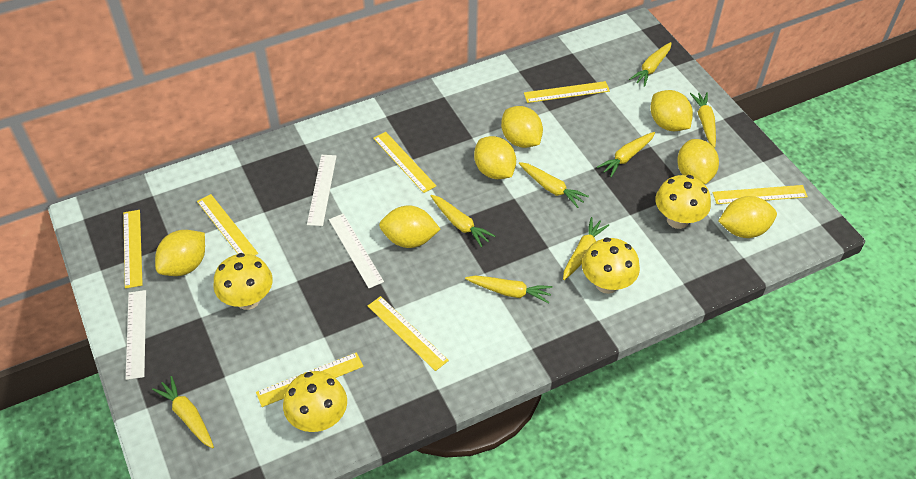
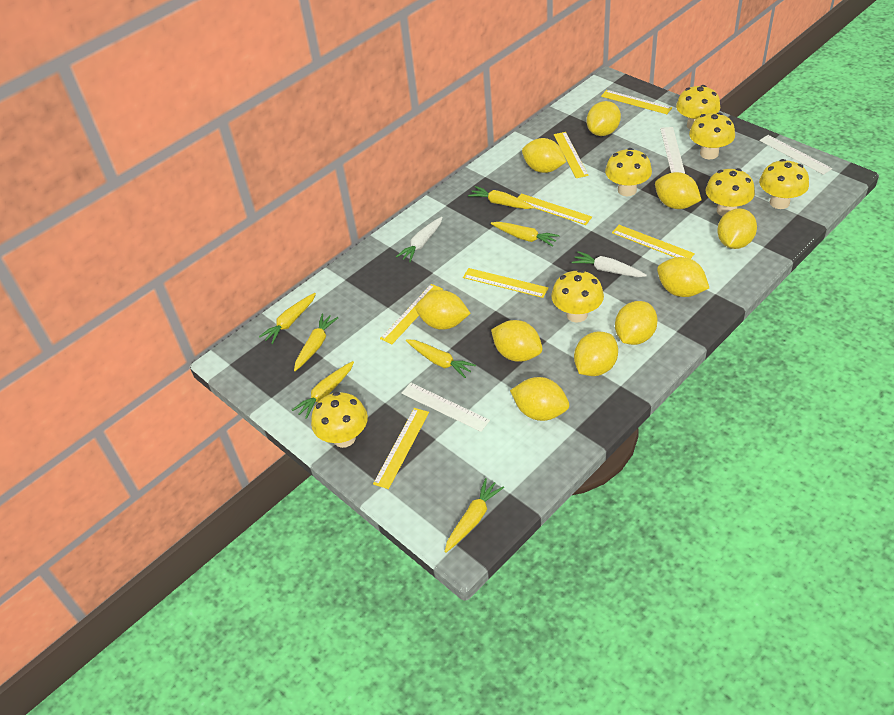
white carrot: none = 0 -> [396,217,443,262] [572,251,647,277] = 2
yellow carrot: [152,376,214,448] [431,195,495,248] [465,276,553,304] [519,162,589,208] [563,217,609,280] [597,132,655,177] [629,42,671,87] [690,92,716,148] = 8 -> [259,293,316,344] [292,361,354,419] [294,313,338,371] [406,339,476,378] [445,478,504,553] [468,186,534,209] [491,222,560,247] = 7
yellow lemon: [155,230,205,276] [379,205,440,248] [474,136,516,179] [501,106,543,148] [651,90,693,131] [677,139,719,184] [718,196,777,238] = 7 -> [415,290,470,330] [491,320,542,362] [510,377,569,421] [522,138,566,173] [574,332,618,376] [587,101,621,136] [615,301,658,345] [655,172,702,209] [657,257,709,297] [717,208,757,249] = 10
yellow mushroom: [213,253,273,310] [283,371,347,432] [582,238,640,294] [655,175,711,229] = 4 -> [311,392,368,448] [551,270,604,323] [605,148,652,196] [676,85,720,129] [689,112,735,159] [705,168,755,217] [759,159,809,209] = 7

